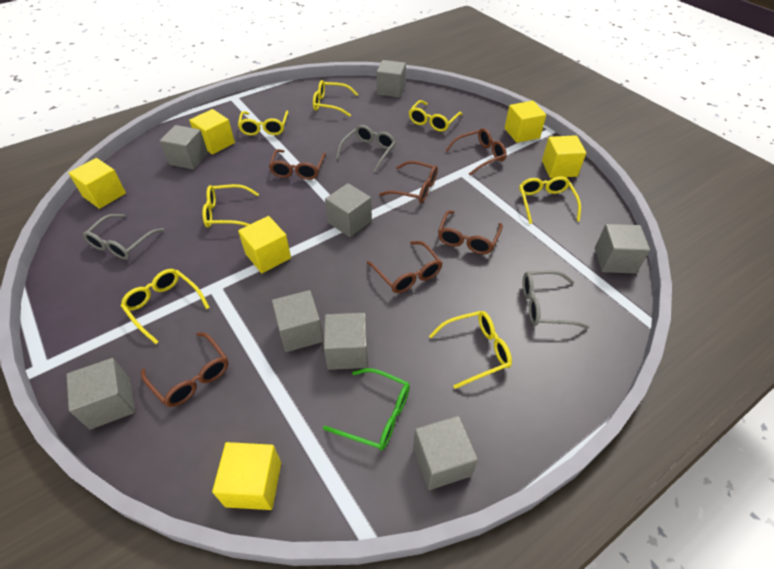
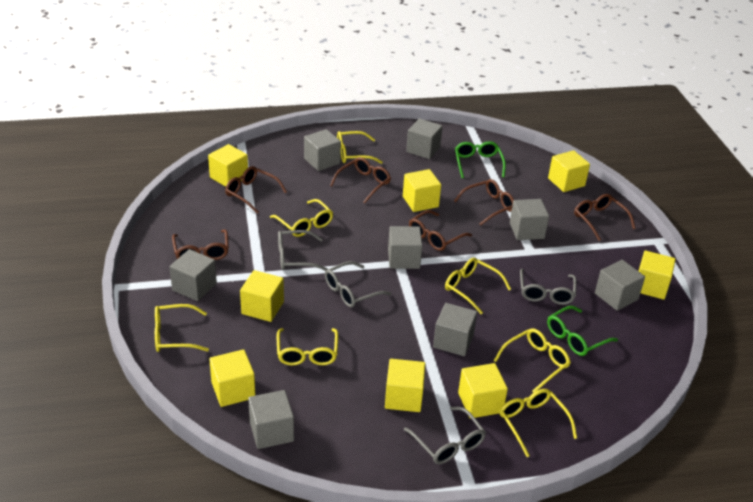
green glasses: [323,368,410,451] = 1 -> [455,141,506,178] [547,306,618,356] = 2
grey glasses: [83,214,164,259] [336,125,396,172] [523,271,589,329] = 3 -> [278,230,328,271] [325,261,392,308] [404,406,486,464] [520,269,577,305] = 4
yellow cube: [69,158,126,209] [189,109,235,155] [212,442,281,510] [238,216,291,273] [505,101,546,143] [542,135,586,178] = 6 -> [208,144,248,187] [209,349,255,407] [240,270,284,322] [385,359,425,412] [403,169,441,212] [458,363,508,419] [548,150,590,192] [639,250,676,300] = 8

